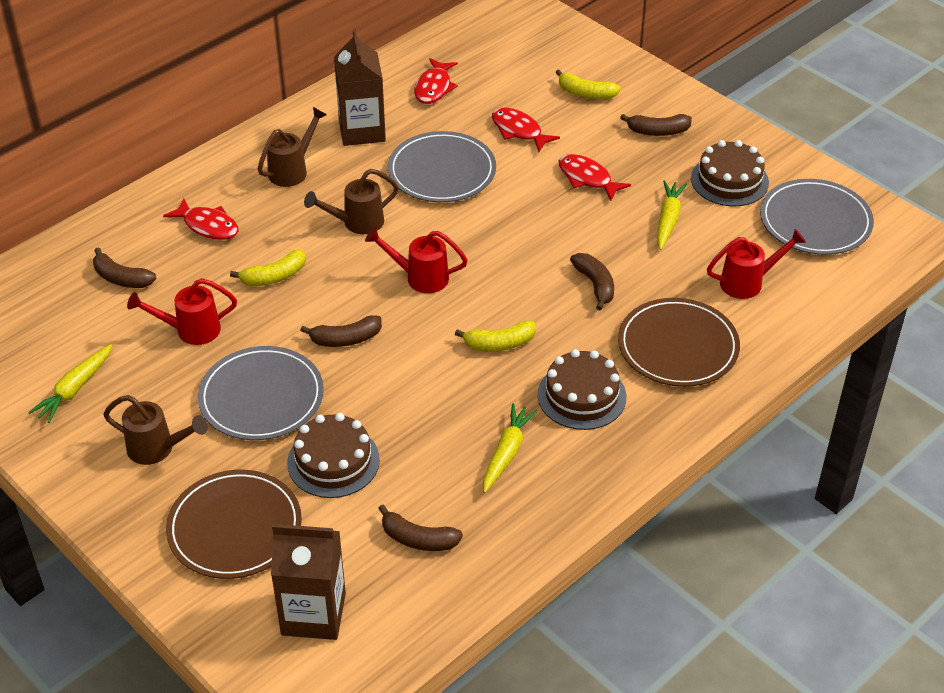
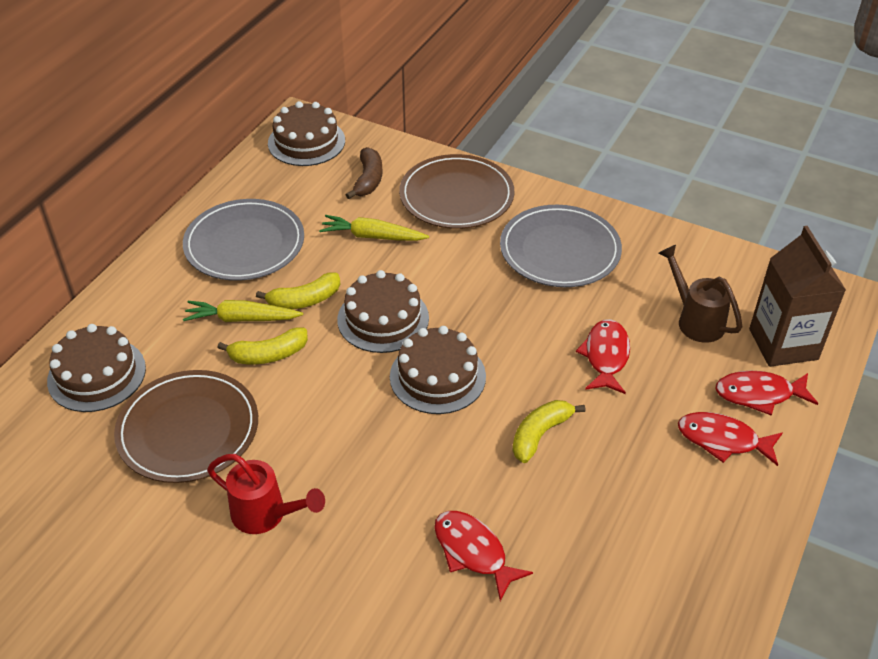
brown banana: [93,247,157,288] [300,315,382,347] [378,505,463,551] [570,253,614,311] [620,114,692,136] = 5 -> [346,147,382,199] = 1
brown cake: [287,413,380,498] [538,349,626,430] [691,140,769,206] = 3 -> [47,324,146,412] [268,101,345,166] [337,270,429,353] [390,326,486,414] = 4
brown carton: [271,524,346,640] [334,29,386,146] = 2 -> [749,226,846,367] = 1
brown watering can: [103,395,208,465] [258,107,327,187] [304,169,399,234] = 3 -> [659,245,742,343] = 1
grey plate: [198,346,324,440] [388,131,496,202] [760,179,874,255] = 3 -> [183,199,304,281] [500,205,622,287] = 2
red watering can: [127,278,237,345] [365,227,468,293] [707,229,806,299] = 3 -> [207,454,325,534] = 1
yellow carrot: [28,344,112,423] [483,403,538,493] [657,180,687,250] = 3 -> [183,300,303,322] [319,215,429,241] = 2

